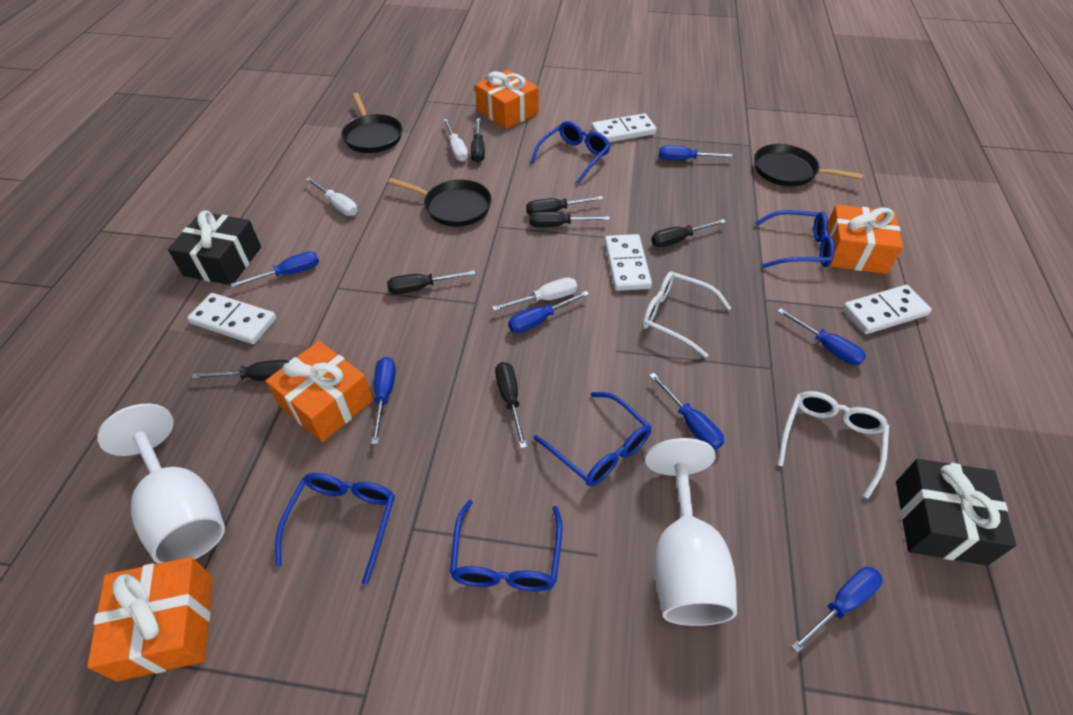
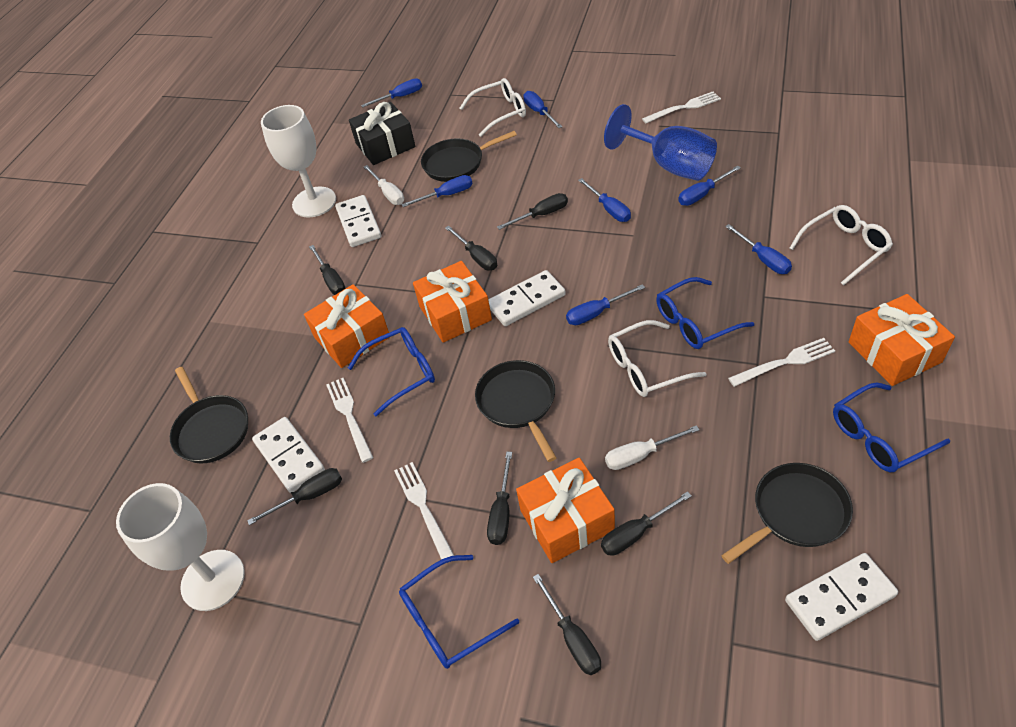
black gift: [168,210,261,285] [896,459,1016,565] = 2 -> [349,102,415,165] = 1
black pan: [341,93,402,153] [388,178,492,227] [754,144,863,186] = 3 -> [170,367,248,463] [421,131,517,182] [475,360,557,462] [721,463,853,564] = 4
blue glasses: [275,473,395,585] [450,500,562,591] [530,121,611,184] [534,392,652,486] [755,210,835,268] = 5 -> [348,327,435,416] [399,555,519,669] [656,277,754,349] [833,382,950,473] = 4
blue goblet: none = 0 -> [604,104,717,181] = 1
white fork: none = 0 -> [326,378,373,463] [394,462,454,559] [642,92,721,123] [728,338,835,387] = 4
white glasses: [642,271,731,358] [777,391,889,499] = 2 -> [460,78,526,137] [608,320,706,397] [790,205,893,286] = 3
white screwdriver: [305,177,358,216] [443,119,468,162] [492,277,577,311] = 3 -> [364,165,404,205] [605,425,699,470] = 2

